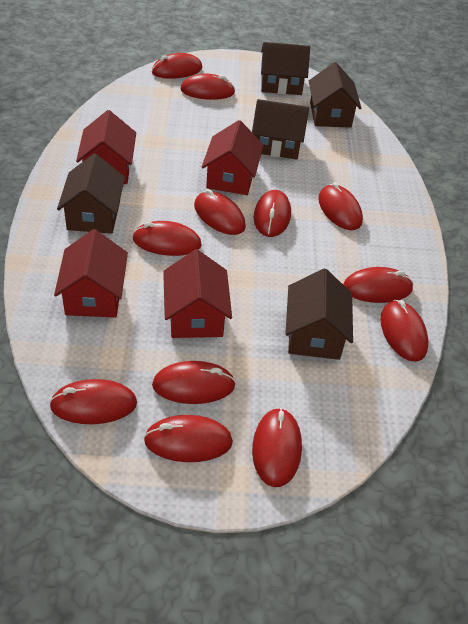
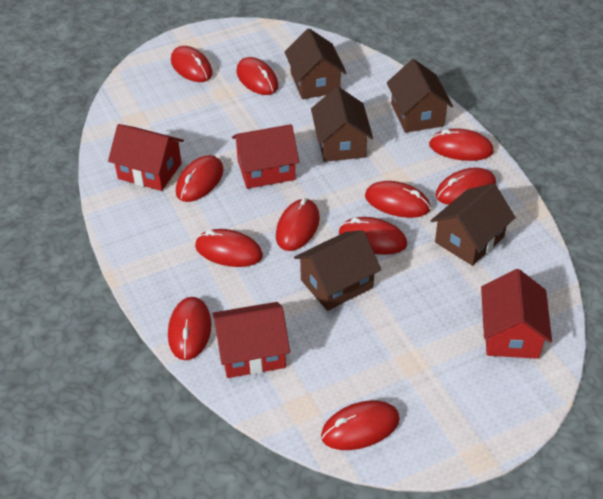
red mouse: [49,379,137,424] [132,221,202,256] [144,415,233,462] [152,53,203,79] [152,361,236,404] [180,74,235,100] [194,189,246,235] [252,407,302,487] [254,190,291,237] [318,182,363,230] [343,267,414,303] [380,300,429,362] = 12 -> [168,297,211,360] [171,46,213,82] [176,155,224,202] [195,229,263,267] [236,57,278,95] [276,198,320,251] [321,400,400,450] [339,217,407,255] [365,181,431,218] [429,128,494,161] [436,168,496,205] = 11

